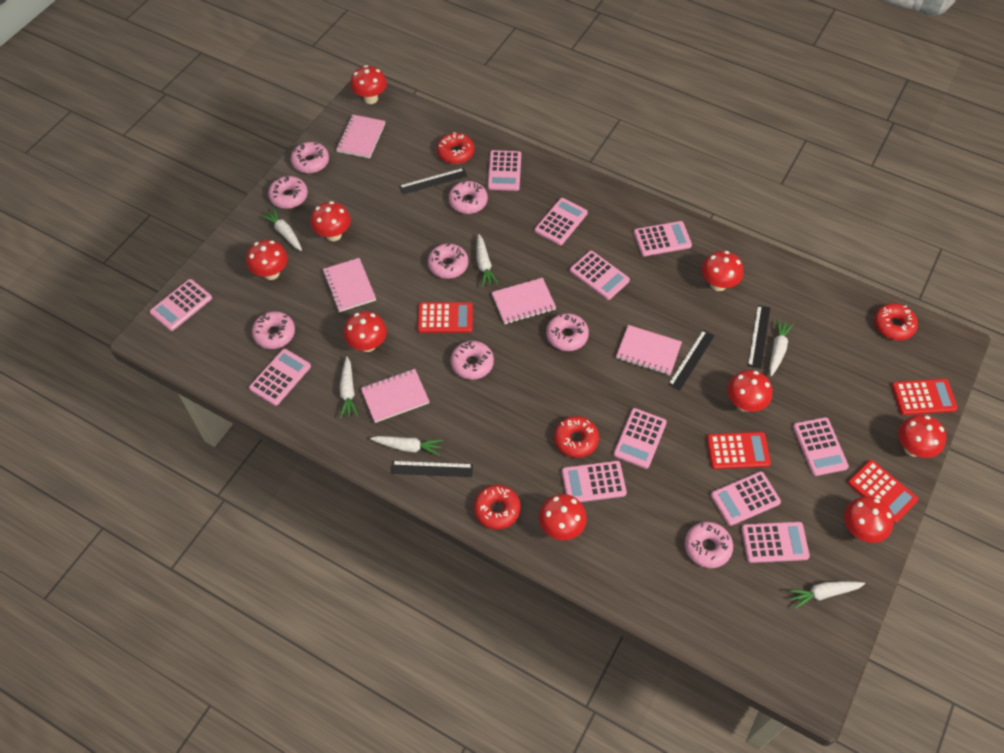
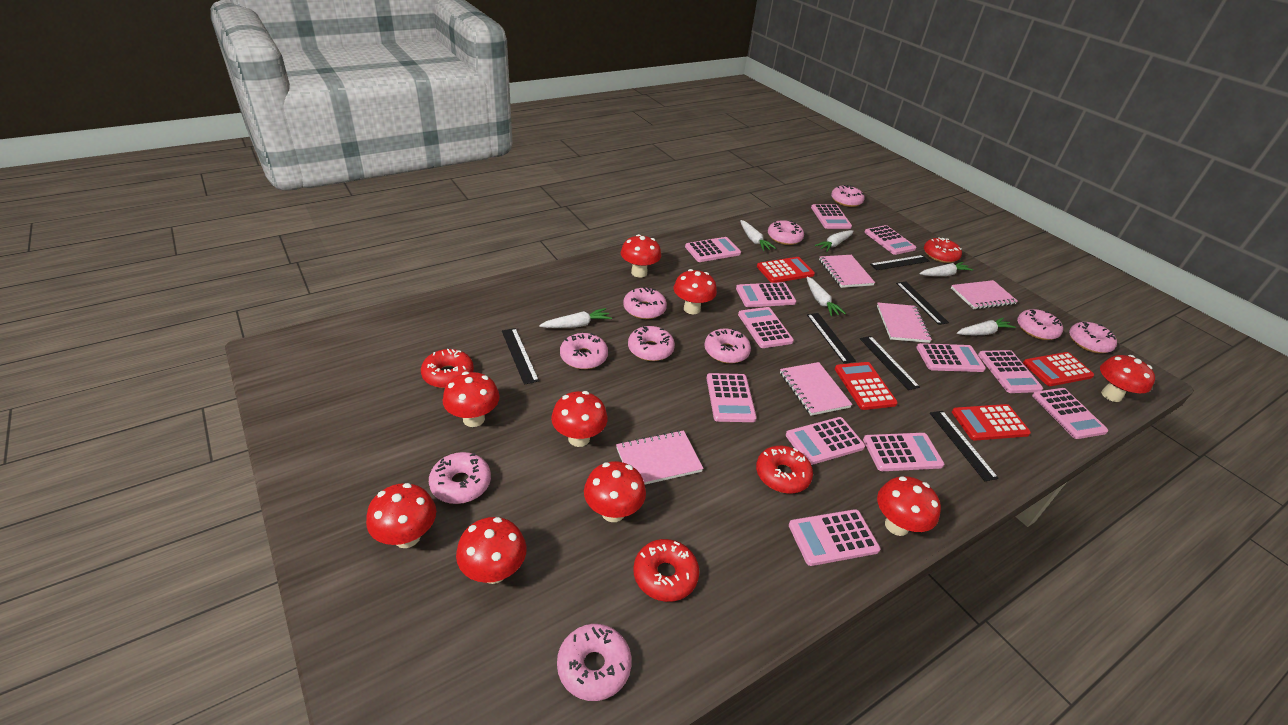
black ruler: [391,461,473,477] [399,168,467,194] [668,330,715,390] [748,305,770,369] = 4 -> [502,328,539,385] [807,313,856,363] [860,336,920,390] [870,255,930,270] [896,282,949,325] [930,411,999,481] = 6
pink calculator: [150,279,212,331] [249,349,311,406] [488,150,521,191] [535,198,588,245] [562,461,627,502] [570,251,630,300] [613,408,667,469] [634,221,692,256] [711,471,781,526] [741,522,810,563] [793,417,849,476] = 11 -> [685,237,741,262] [707,373,757,422] [736,282,796,307] [738,307,794,348] [786,417,865,465] [789,509,880,566] [811,204,852,229] [863,433,944,471] [865,225,916,255] [916,343,986,372] [978,350,1043,393] [1032,388,1108,439] = 12
pink donut: [252,311,295,349] [268,176,308,209] [291,142,329,173] [428,244,468,279] [449,181,488,214] [451,341,494,380] [546,313,589,351] [685,522,733,568] = 8 -> [429,452,491,504] [557,624,632,701] [560,333,608,369] [623,287,667,319] [628,326,675,361] [704,329,751,364] [768,220,804,245] [831,185,865,207] [1017,309,1063,340] [1069,322,1117,353] = 10

